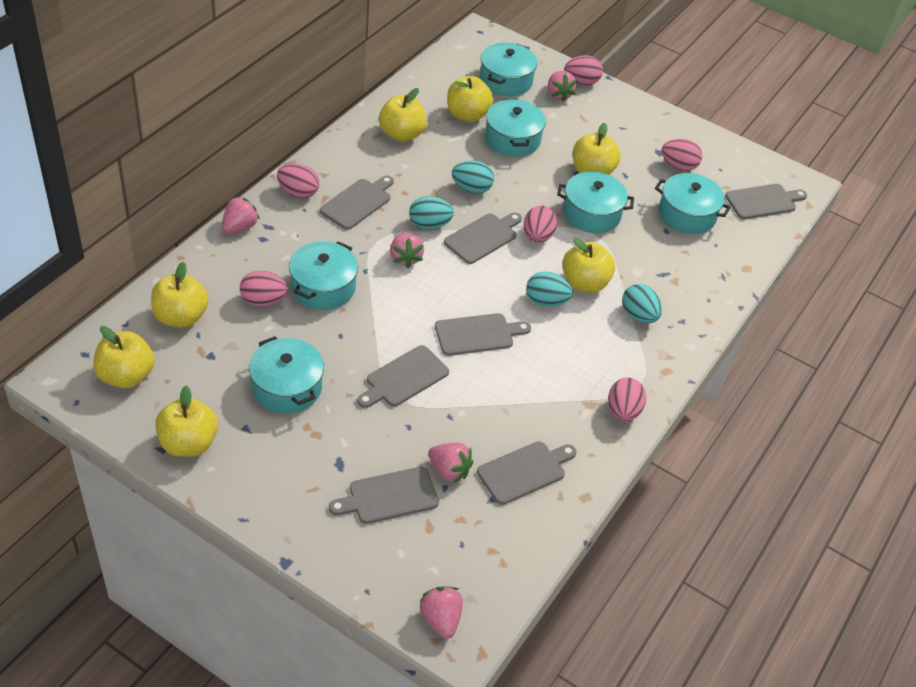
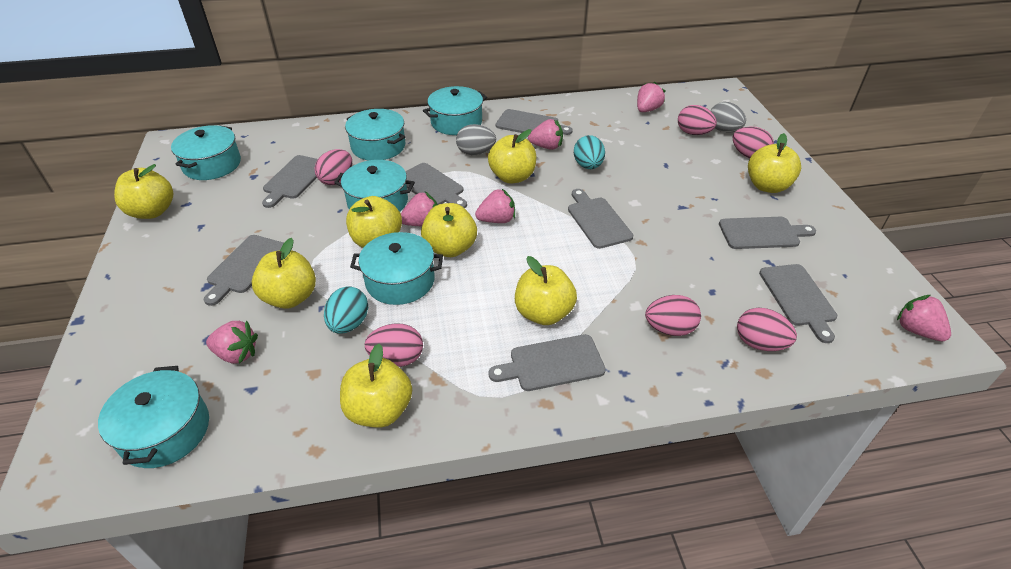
grey cutting board: [320,175,394,230] [329,467,439,524] [357,345,449,408] [435,313,531,356] [444,212,522,264] [477,441,577,505] [725,184,807,219] = 7 -> [204,235,284,306] [262,155,318,208] [405,163,467,208] [489,334,606,391] [496,109,573,135] [568,189,633,249] [719,217,816,249] [759,264,837,343] = 8
grey egg: none = 0 -> [456,124,496,155] [710,102,746,133] = 2
pink strawberry: [222,196,260,234] [390,232,424,268] [420,587,463,639] [428,443,473,483] [548,71,577,102] = 5 -> [206,321,258,364] [401,192,438,226] [475,189,515,223] [528,119,563,150] [637,82,665,112] [897,295,951,341] = 6
turquoise egg: [409,196,454,229] [452,161,494,194] [526,272,573,307] [622,284,662,323] = 4 -> [324,286,368,334] [574,135,605,169] = 2
yellow apple: [94,326,155,389] [151,262,208,328] [155,386,218,457] [379,88,427,142] [447,76,493,122] [563,237,615,293] [573,123,621,175] = 7 -> [114,164,173,219] [252,238,316,309] [340,344,412,428] [346,196,402,248] [421,203,477,257] [488,129,536,183] [515,256,577,325] [748,133,801,193] = 8

